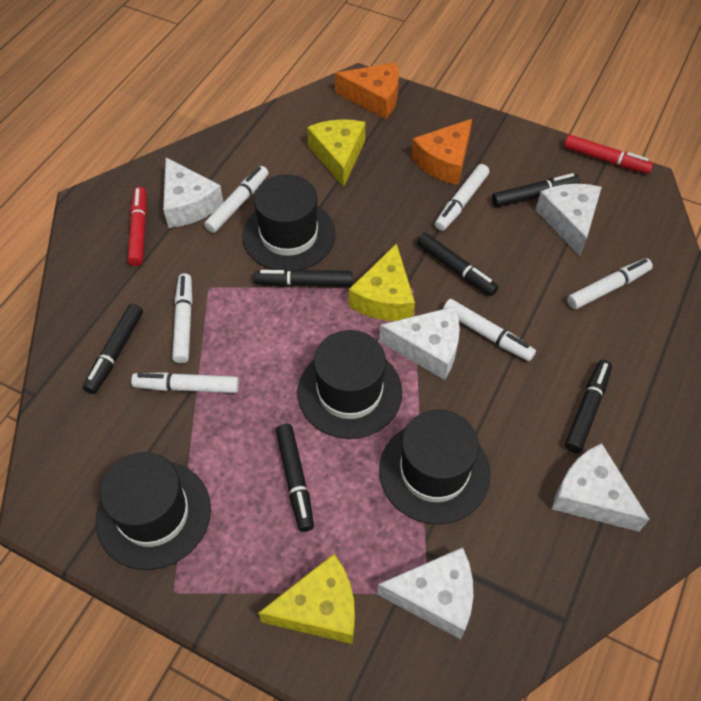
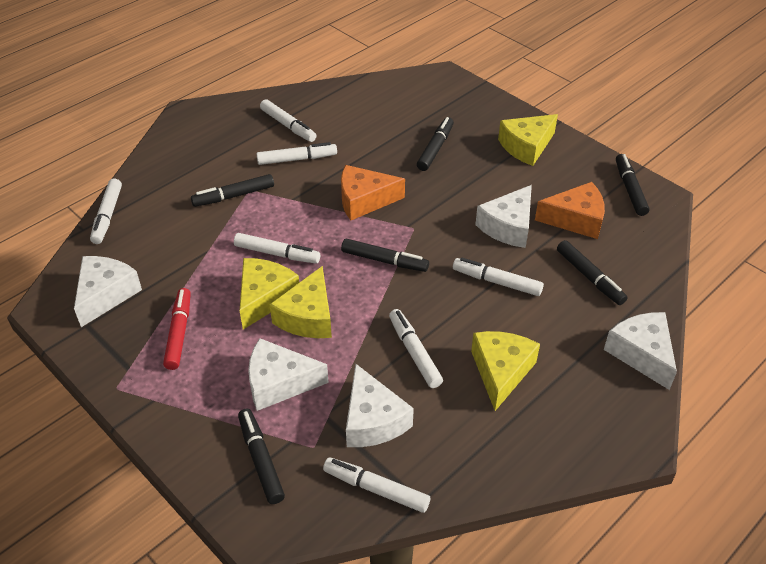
black hat: [96,452,211,570] [242,174,336,271] [297,330,402,439] [379,410,490,524] = 4 -> none = 0
red marker: [127,187,147,266] [564,135,653,174] = 2 -> [163,288,191,370] = 1
white marker: [131,372,239,393] [172,273,193,363] [204,166,269,233] [435,164,489,231] [443,299,536,361] [567,258,653,309] = 6 -> [90,178,122,244] [234,233,320,264] [256,142,337,165] [260,99,317,142] [323,457,430,513] [389,309,443,388] [453,258,544,296] = 7
yellow cheese: [258,554,355,644] [307,119,365,187] [349,243,415,321] = 3 -> [240,258,299,329] [269,266,332,338] [471,331,540,411] [498,114,558,166] = 4

